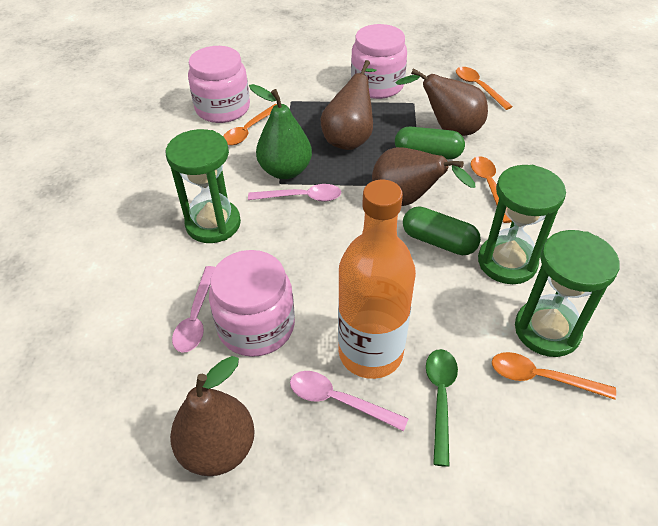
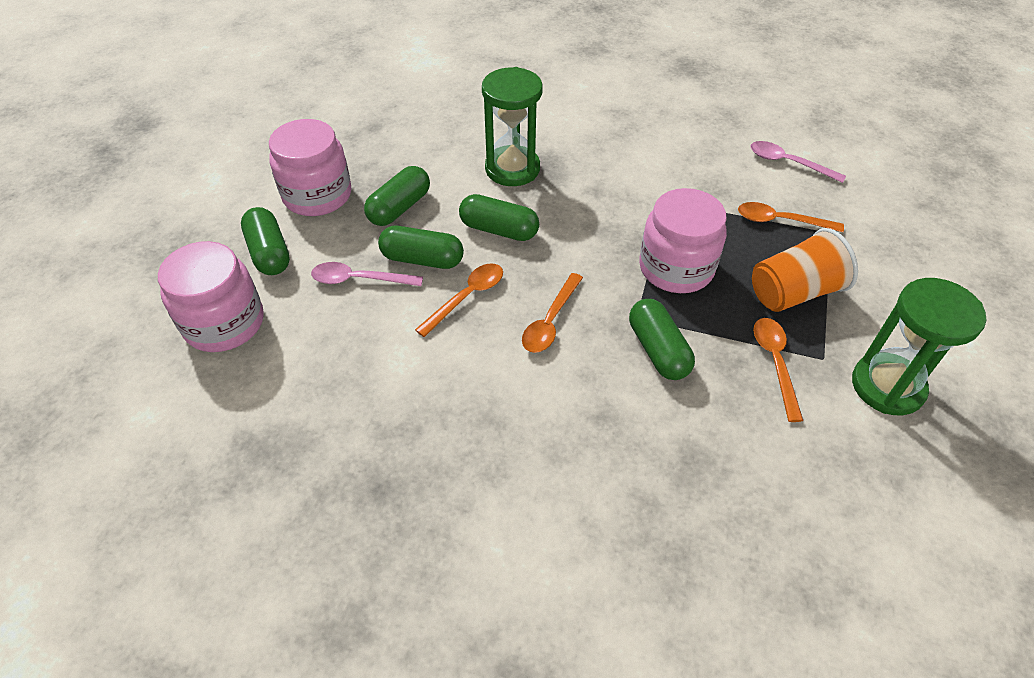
brown pear: [170,356,255,476] [321,60,377,150] [372,147,475,206] [395,69,488,136] = 4 -> none = 0
green capsule: [395,126,465,159] [403,206,481,255] = 2 -> [241,207,290,275] [364,166,430,226] [378,226,464,269] [459,194,539,241] [629,299,695,380] = 5
green hourglass: [166,129,241,243] [478,165,566,284] [515,230,620,357] = 3 -> [482,67,543,186] [852,278,986,415] = 2
green pear: [249,84,312,179] = 1 -> none = 0
green spoon: [426,349,458,467] = 1 -> none = 0
orange bottle: [338,180,416,379] = 1 -> none = 0
orange cup: none = 0 -> [752,228,858,312] = 1
pink spoon: [172,266,215,353] [248,184,341,202] [290,371,409,431] = 3 -> [311,262,423,286] [750,141,846,183] = 2

